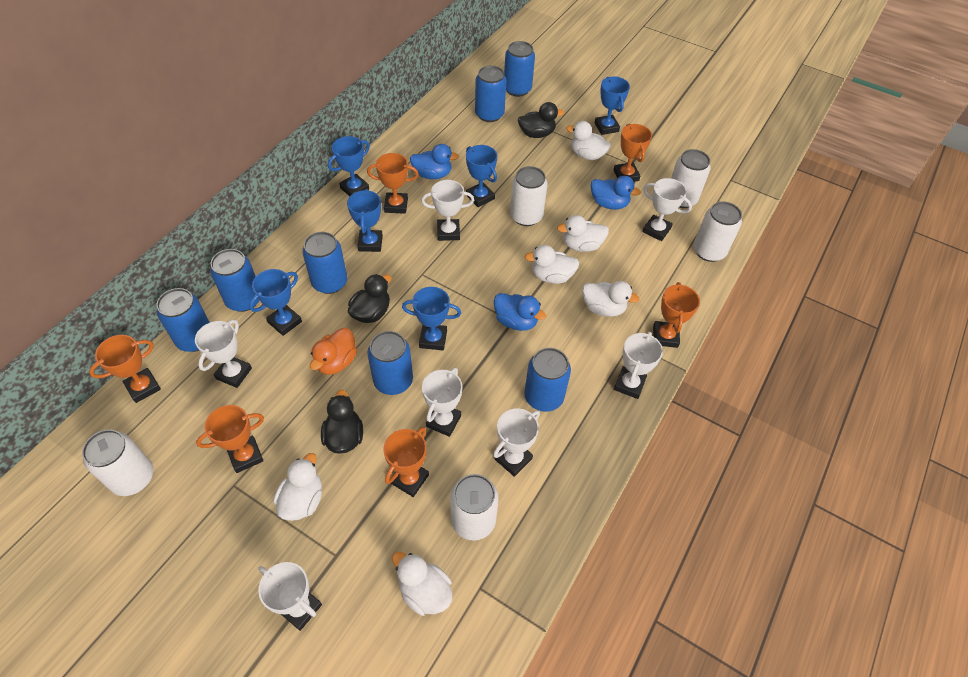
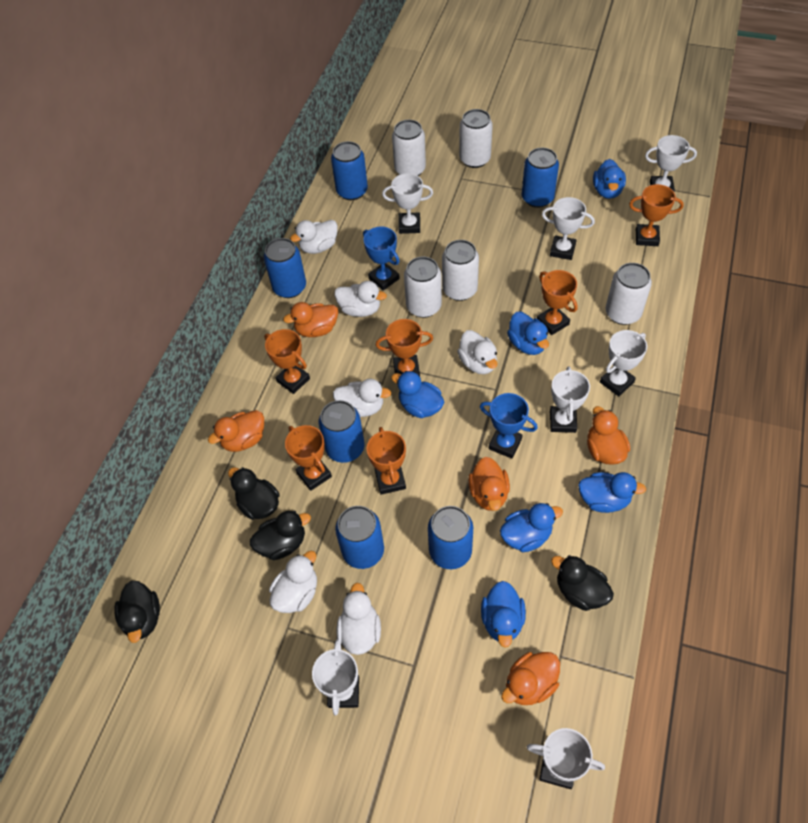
black duck: [321,390,363,454] [348,274,392,323] [518,102,564,138] = 3 -> [114,581,160,643] [228,467,280,520] [250,510,311,560] [551,555,614,611] = 4
blue can: [156,288,210,352] [210,249,259,312] [302,232,347,294] [367,331,413,395] [475,66,507,122] [504,41,535,97] [524,348,571,412] = 7 -> [264,238,306,298] [319,400,365,463] [331,141,368,200] [335,506,384,569] [428,506,473,569] [522,148,559,208] = 6
blue duck: [410,144,459,179] [494,293,546,331] [591,176,641,210] = 3 -> [391,371,444,418] [481,581,526,648] [500,503,563,552] [507,312,549,355] [578,472,646,513] [593,159,626,199] = 6
blue trophy: [249,269,302,336] [328,136,370,196] [347,189,383,252] [402,287,461,350] [466,145,497,207] [595,76,630,135] = 6 -> [363,227,400,290] [480,393,538,459] = 2
orange duck: [310,328,357,375] = 1 -> [208,410,264,452] [283,302,338,337] [468,457,510,511] [501,652,560,705] [587,406,630,465] = 5

